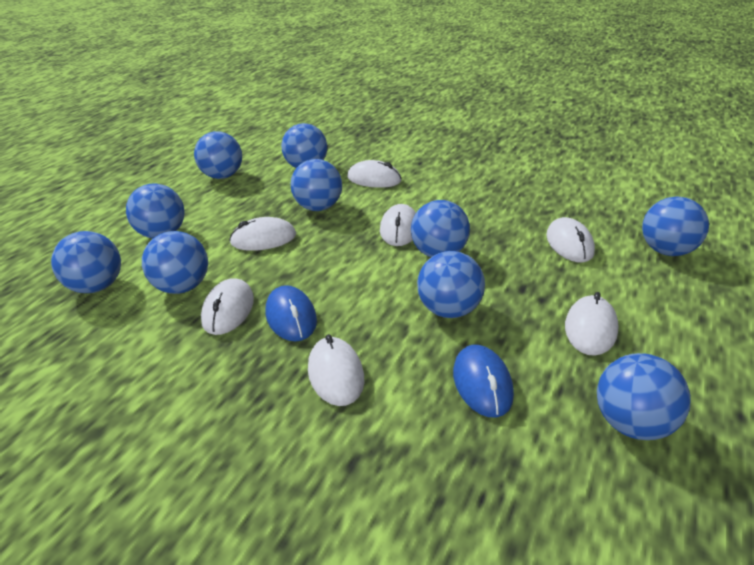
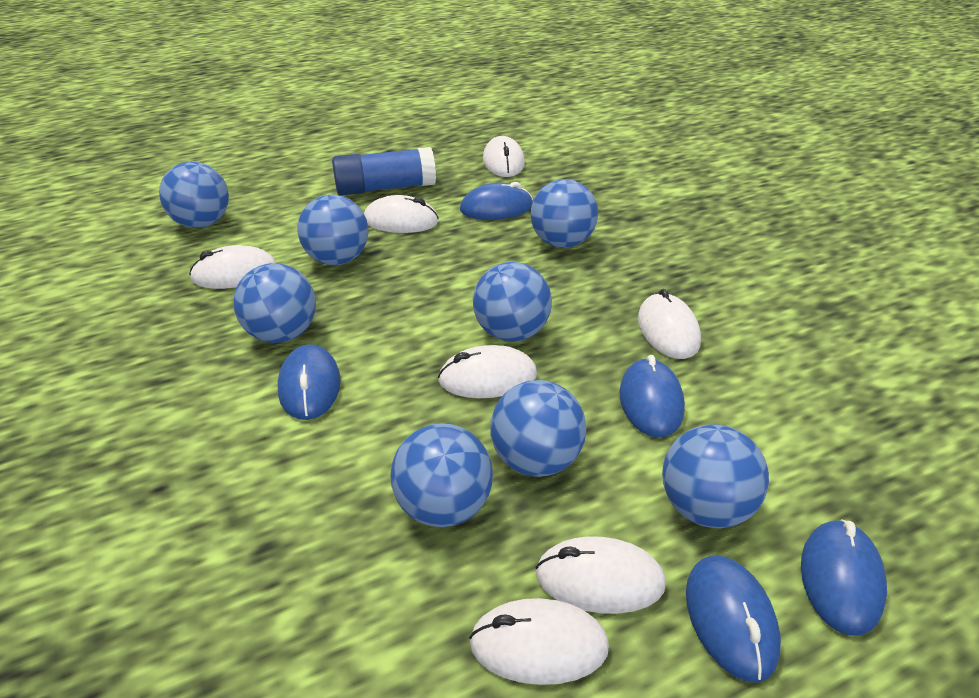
blue ball: [51,231,121,293] [126,184,184,238] [142,231,208,294] [194,131,242,179] [281,123,327,168] [290,159,342,211] [411,200,470,257] [417,251,485,318] [597,353,691,440] [642,196,709,256] = 10 -> [159,162,229,228] [233,263,316,343] [297,195,368,265] [390,423,493,527] [473,262,552,341] [490,380,587,477] [530,179,598,248] [662,424,769,528] = 8
blue glue stick: none = 0 -> [332,147,436,196] = 1
blue mouse: [266,285,317,342] [453,345,514,417] = 2 -> [278,344,341,420] [460,182,533,220] [619,355,685,438] [686,556,781,683] [801,519,887,636] = 5

